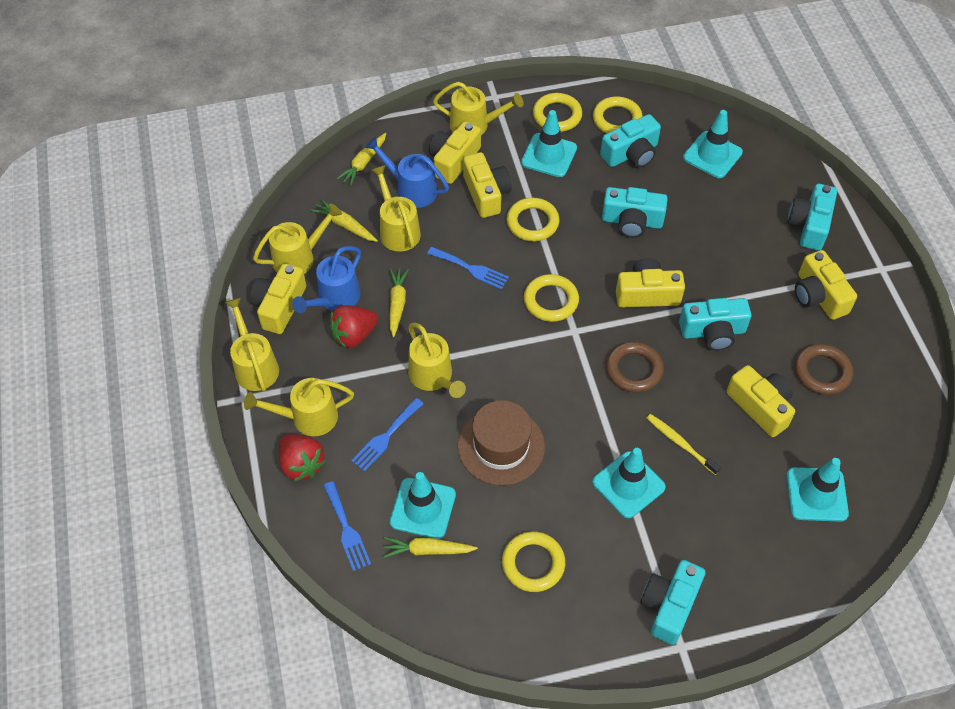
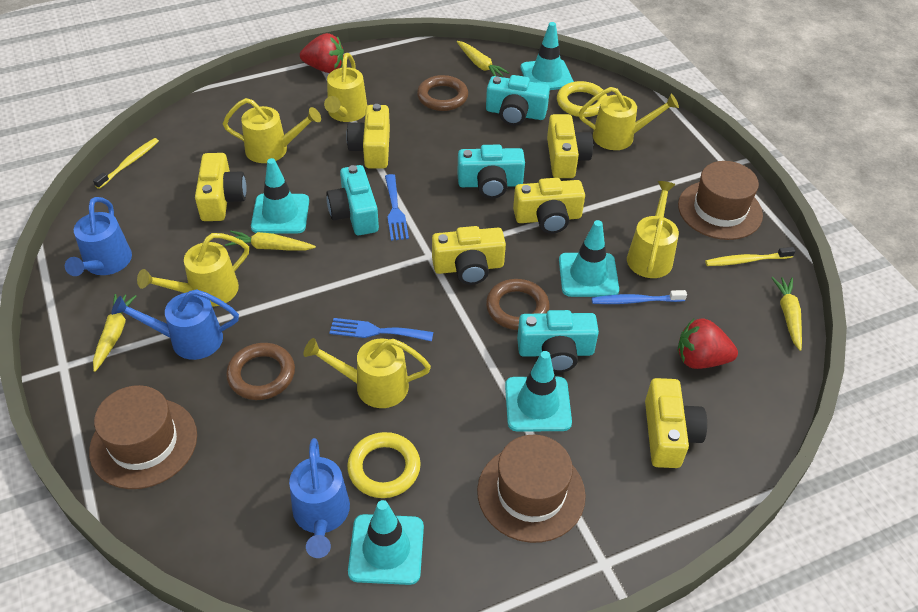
blue fork: [323,481,371,571] [351,398,424,471] [427,247,509,290] = 3 -> [329,318,433,341] [385,174,409,241] = 2
blue toothbrush: none = 0 -> [592,290,687,304] = 1
blue watering can: [292,246,361,313] [365,137,449,208] = 2 -> [65,197,132,276] [111,289,239,360] [289,438,350,558] = 3
brown hat: [457,400,545,486] = 1 -> [89,385,197,489] [477,435,586,543] [678,161,763,240] = 3
brown ring: [606,342,664,393] [795,344,853,395] = 2 -> [226,343,295,400] [417,75,468,111] [486,279,550,330] = 3
turquoise camera: [600,114,661,168] [602,187,668,238] [640,560,705,645] [679,298,751,351] [787,184,837,251] = 5 -> [326,165,379,235] [457,145,525,199] [486,75,550,126] [517,310,599,372] = 4
yellow ring: [502,531,565,592] [506,198,559,241] [524,274,579,322] [533,93,582,132] [593,97,643,133] = 5 -> [347,432,421,498] [557,81,607,117] = 2
yellow toothbrush: [647,414,721,475] = 1 -> [93,138,159,189] [705,247,795,266] = 2

